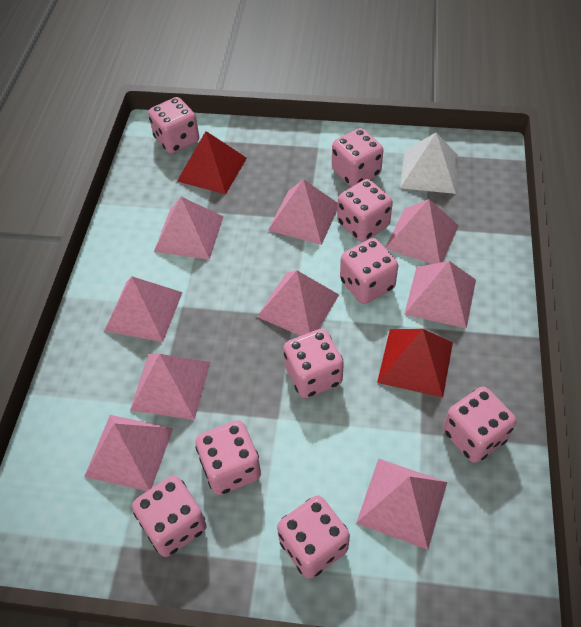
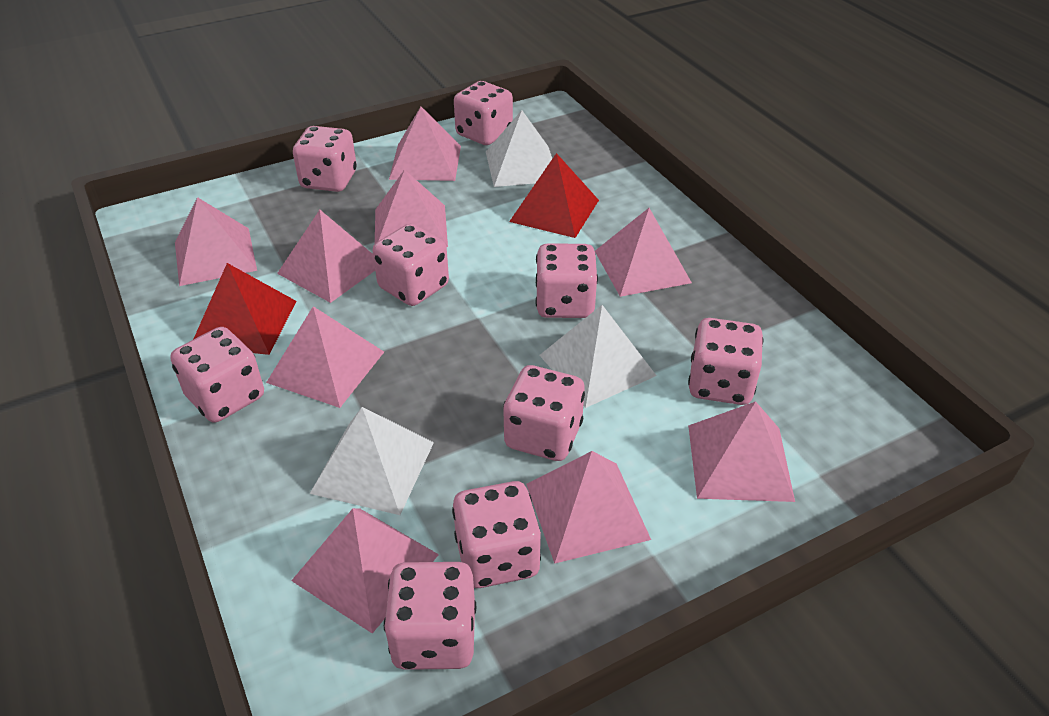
white pyramid: [400,132,458,194] = 1 -> [310,407,434,515] [486,110,552,187] [539,305,657,408] = 3

